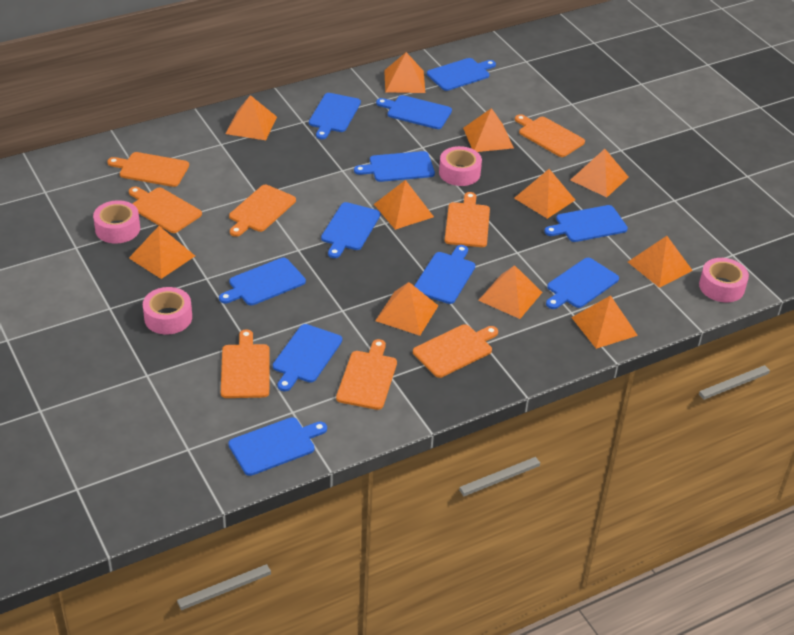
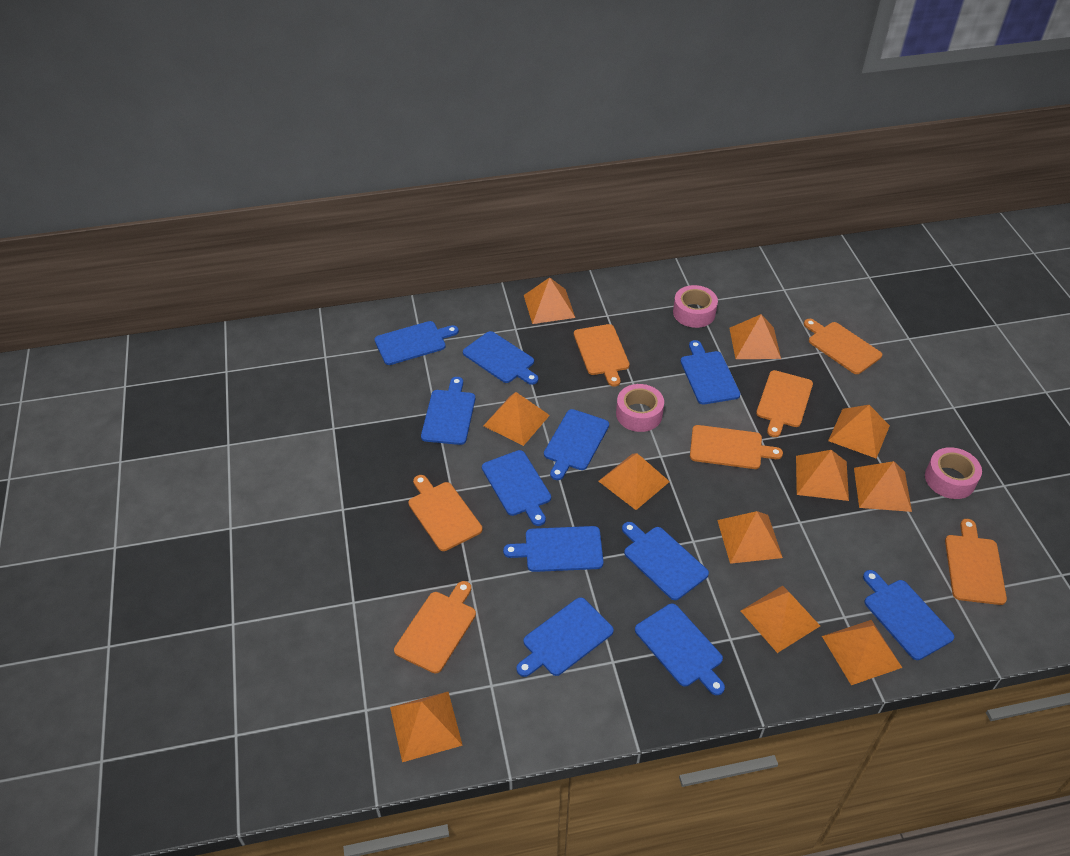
orange cutting board: [107,152,189,187] [129,187,202,233] [221,329,269,398] [229,185,296,237] [336,339,397,410] [413,324,498,378] [445,192,490,247] [515,114,585,157] = 8 -> [394,581,476,673] [408,475,483,551] [574,324,630,387] [690,425,783,469] [756,370,813,437] [804,319,882,374] [945,519,1007,605] = 7
pink tape: [93,200,140,244] [143,287,192,334] [439,146,482,186] [699,258,749,302] = 4 -> [616,384,664,432] [673,285,718,328] [925,447,982,499] = 3

